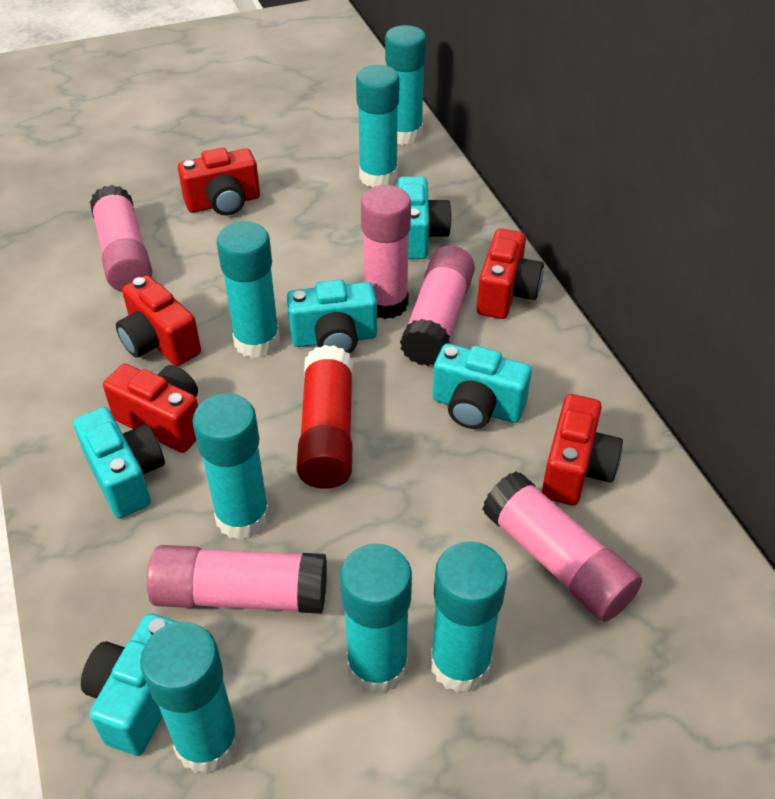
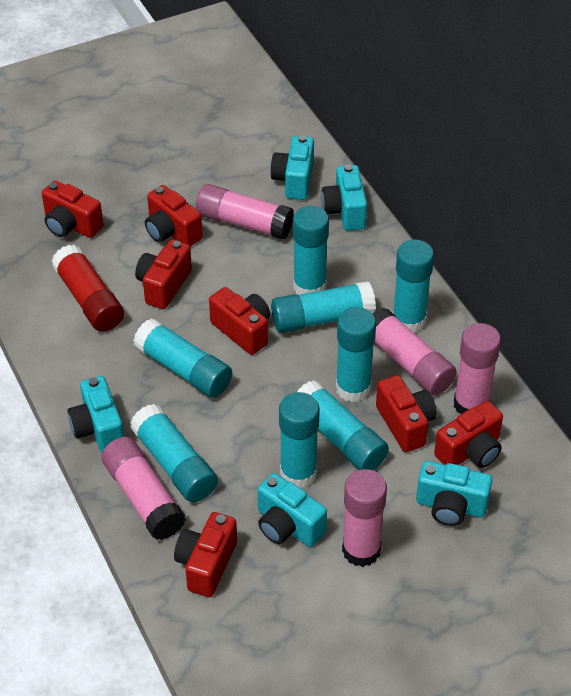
red camera: [103,364,198,453] [116,275,201,366] [178,147,260,215] [477,228,544,319] [542,394,623,505] = 5 -> [42,181,103,238] [135,240,192,309] [145,185,203,246] [174,512,237,597] [209,287,270,355] [376,375,437,452] [434,401,503,468] = 7
turquoise glue stick: [140,622,240,774] [192,393,270,540] [216,221,280,358] [340,544,412,695] [356,65,399,187] [385,25,426,145] [430,541,507,693] = 7 -> [130,404,218,502] [133,318,232,398] [271,281,376,333] [279,392,320,488] [293,206,329,295] [297,380,389,470] [336,307,376,403] [393,239,434,333] = 8

